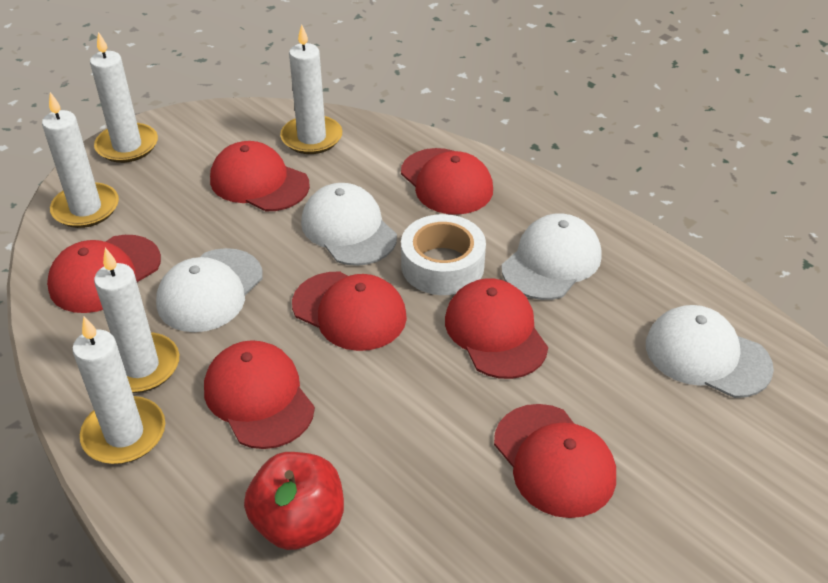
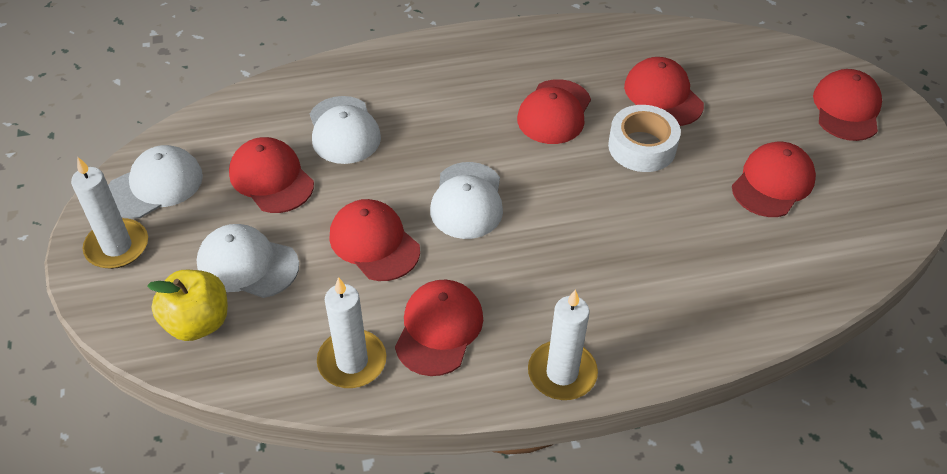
red apple: [244,452,344,550] = 1 -> none = 0
white candle: [42,92,119,228] [72,316,165,464] [90,32,158,163] [94,248,179,393] [280,24,342,154] = 5 -> [71,156,148,269] [317,277,386,388] [528,289,598,400] = 3
yellow apple: none = 0 -> [147,270,228,341] = 1

